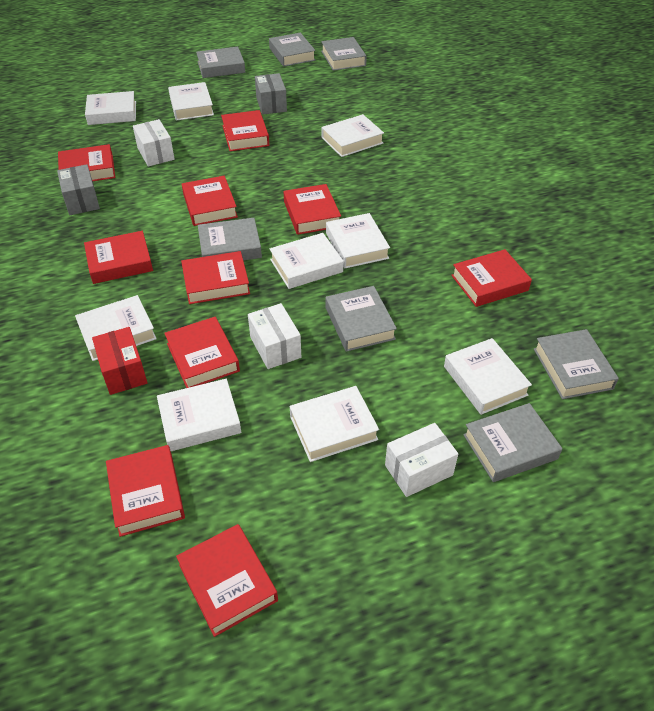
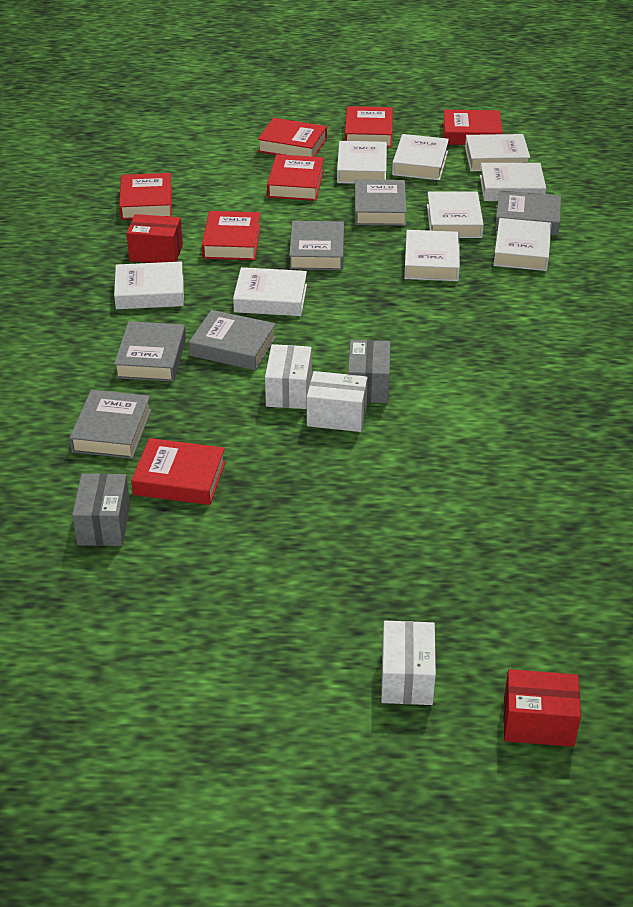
grey book: [196,47,245,78] [198,218,262,260] [269,33,315,67] [321,37,367,71] [326,286,397,352] [463,403,563,482] [534,329,619,399] = 7 -> [69,390,152,459] [114,321,186,382] [189,310,276,370] [289,221,344,270] [355,179,407,226] [495,191,561,235] = 6
red book: [58,144,115,181] [84,231,153,284] [106,445,185,537] [164,317,240,388] [176,524,278,637] [181,251,250,304] [182,176,238,226] [221,110,269,151] [284,184,341,235] [451,249,532,307] = 10 -> [119,173,172,220] [131,438,226,505] [202,211,261,260] [258,118,327,157] [267,154,324,201] [345,106,393,147] [443,109,503,145] = 7
red box: [92,327,148,395] = 1 -> [126,214,183,263] [504,669,581,747] = 2

